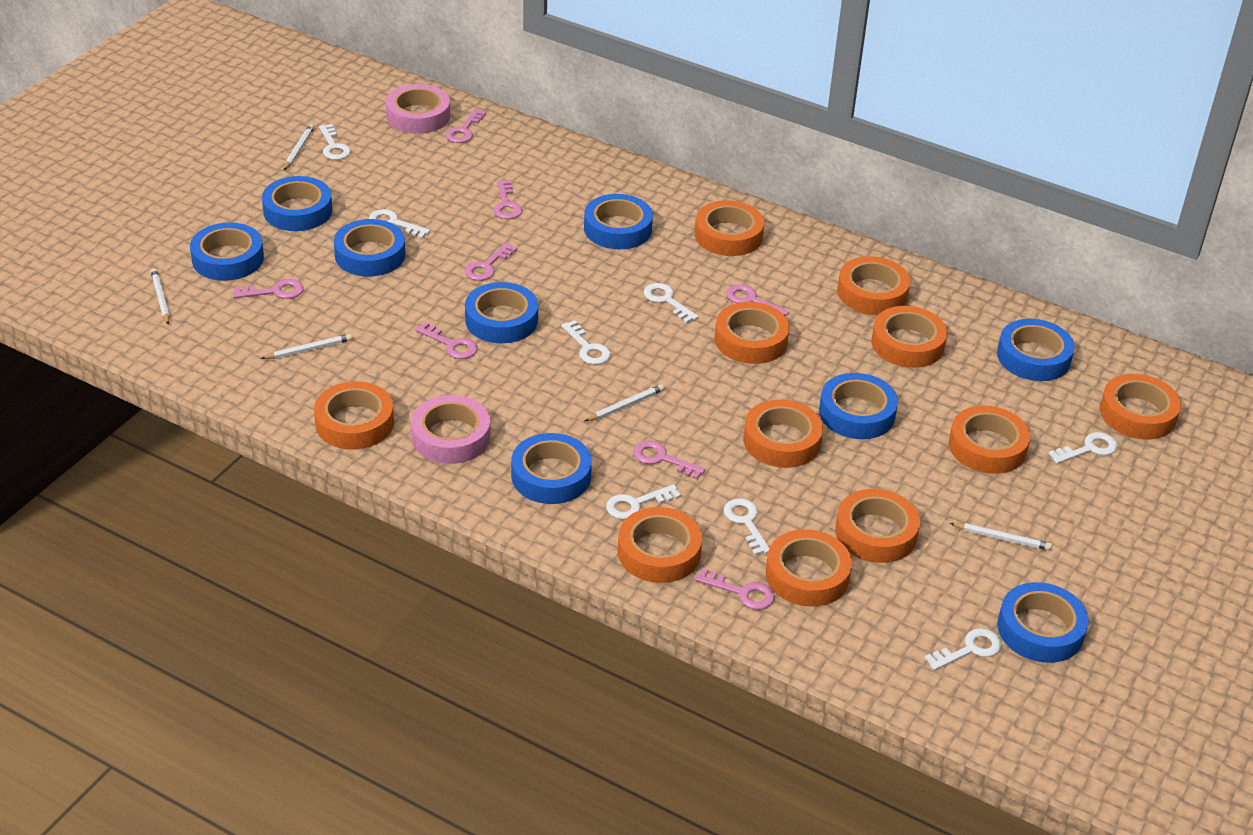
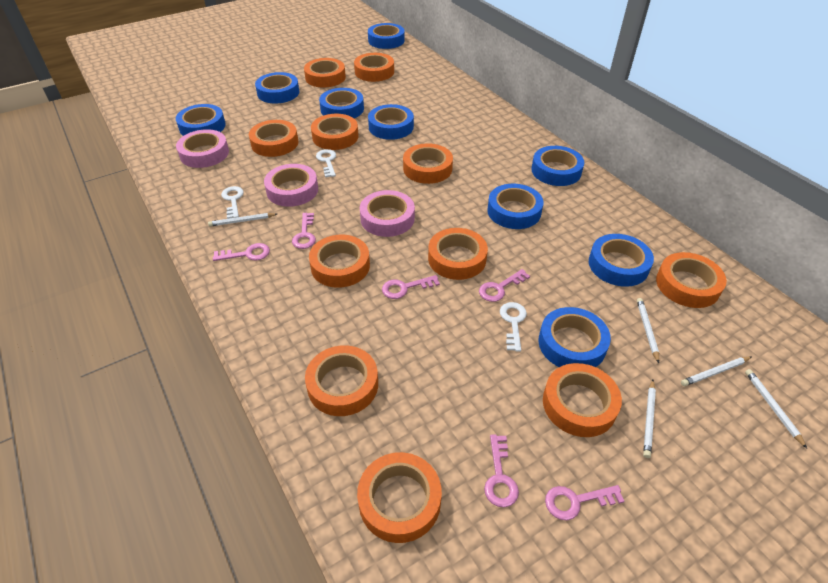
pink key: [233,279,303,299] [415,322,478,359] [446,109,486,143] [465,243,517,281] [494,180,522,219] [633,441,705,479] [695,568,775,610] [726,284,789,316] = 8 -> [213,243,270,261] [292,213,316,249] [382,275,440,299] [479,269,530,302] [484,434,519,507] [545,485,624,520] = 6
pink tape: [386,84,450,134] [411,395,490,464] = 2 -> [176,129,229,168] [264,164,318,207] [360,190,415,237] = 3
white key: [319,124,351,160] [369,209,430,238] [561,320,611,365] [606,484,681,519] [644,283,698,323] [724,498,770,555] [925,628,1002,670] [1048,432,1118,464] = 8 -> [221,186,244,219] [316,149,336,177] [500,302,527,352] = 3

